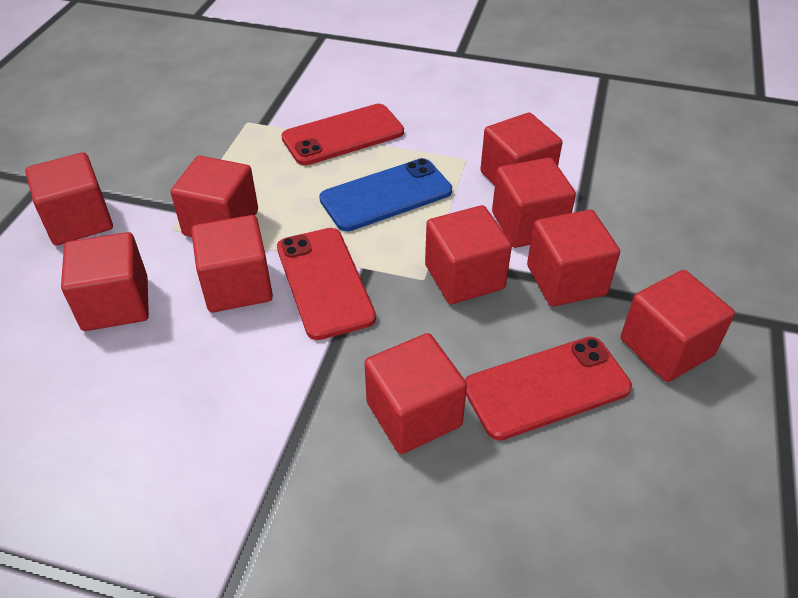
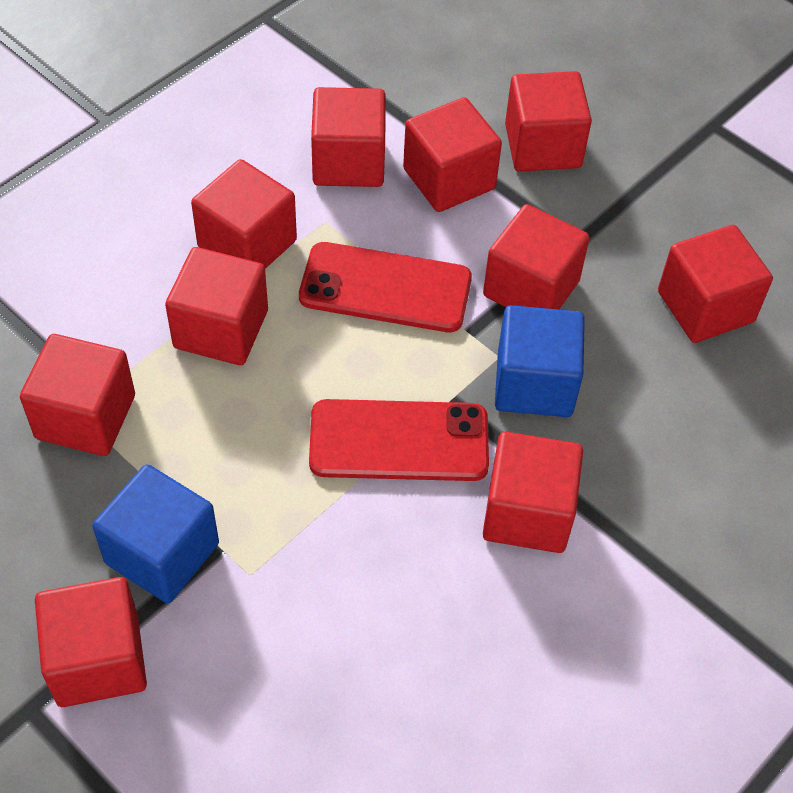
blue cube: none = 0 -> [92,464,219,603] [495,305,585,417] = 2
blue phone: [319,158,452,231] = 1 -> none = 0
red phone: [277,228,376,340] [281,104,404,165] [465,337,632,441] = 3 -> [299,242,472,332] [309,399,489,481] = 2

